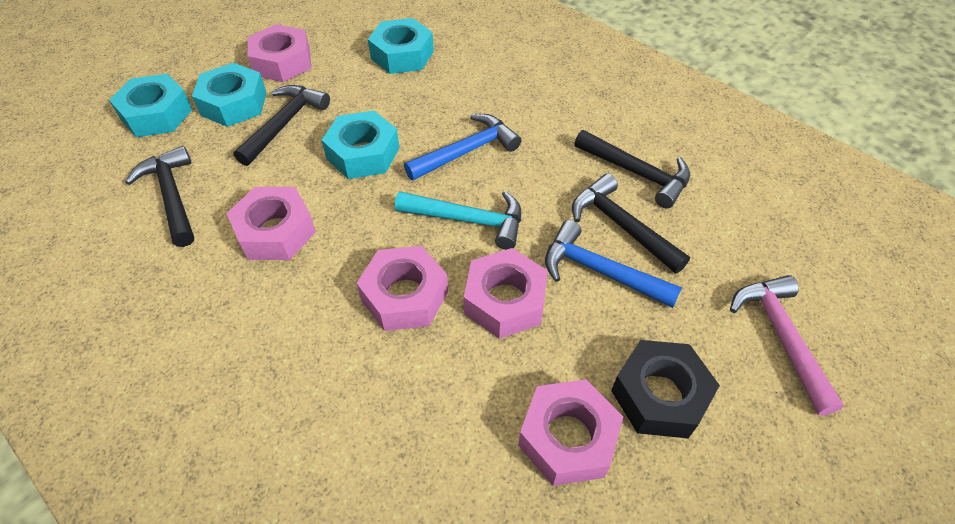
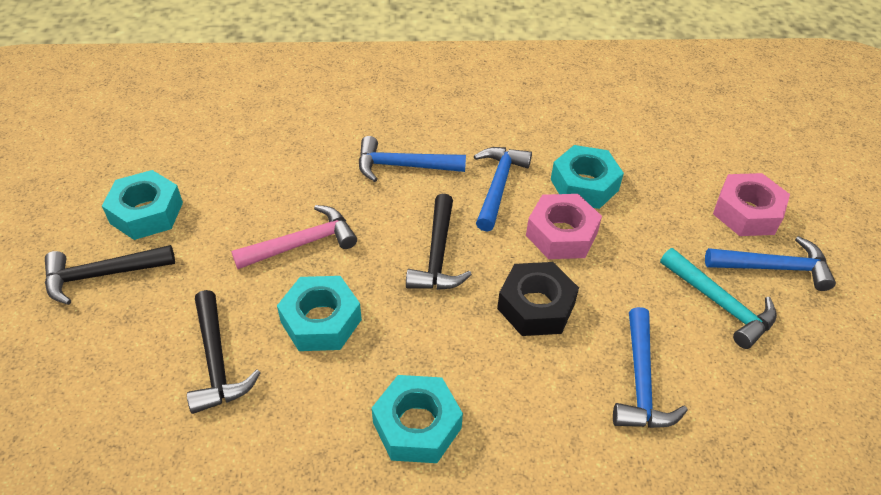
black hammer: [125,146,194,247] [233,85,330,166] [572,173,690,274] [574,130,690,209] = 4 -> [45,245,175,305] [187,290,261,414] [406,194,472,290] = 3
blue hammer: [404,114,521,180] [545,220,682,308] = 2 -> [359,136,466,182] [474,147,532,232] [613,307,688,428] [705,236,836,291] = 4
pink nut: [226,187,316,260] [248,24,311,82] [356,246,448,331] [464,248,548,339] [518,379,623,486] = 5 -> [526,194,602,259] [713,173,790,236] = 2

